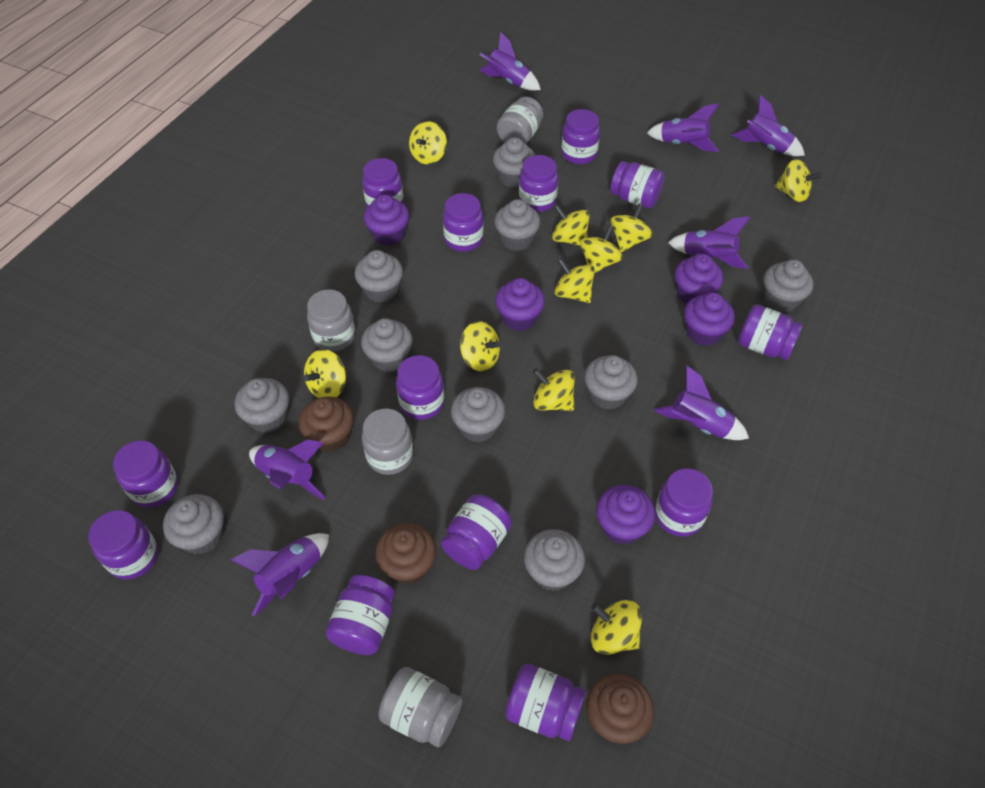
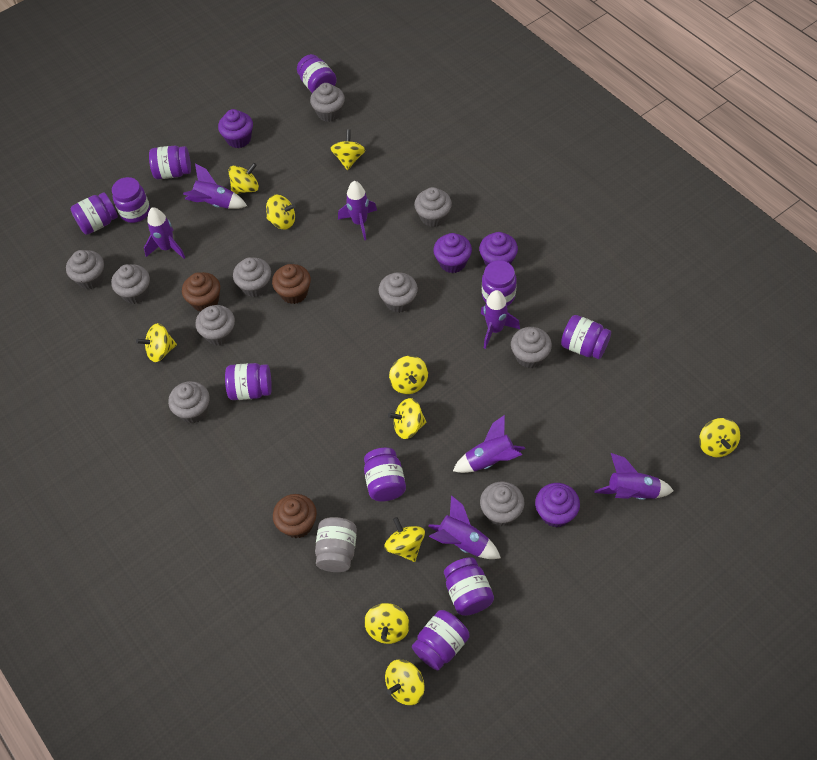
grey jar: [307,289,355,352] [362,408,413,475] [378,667,462,747] [497,97,543,144] = 4 -> [315,517,357,572] = 1
purple cupcake: [364,194,410,246] [495,278,545,331] [596,485,655,545] [675,254,723,304] [684,292,735,346] = 5 -> [218,109,253,148] [433,233,472,273] [479,232,518,266] [535,483,580,528] = 4
purple jar: [88,510,158,579] [113,440,178,508] [326,575,395,655] [362,158,403,207] [396,355,444,420] [441,494,512,570] [443,193,484,252] [505,664,586,741] [519,155,558,212] [561,109,600,164] [610,161,665,208] [655,469,713,537] [738,305,803,360] = 13 -> [71,192,118,235] [112,177,150,223] [149,145,191,179] [225,363,272,400] [297,54,337,93] [364,448,406,502] [412,610,470,670] [444,557,494,616] [482,260,517,306] [561,315,611,359] = 10

